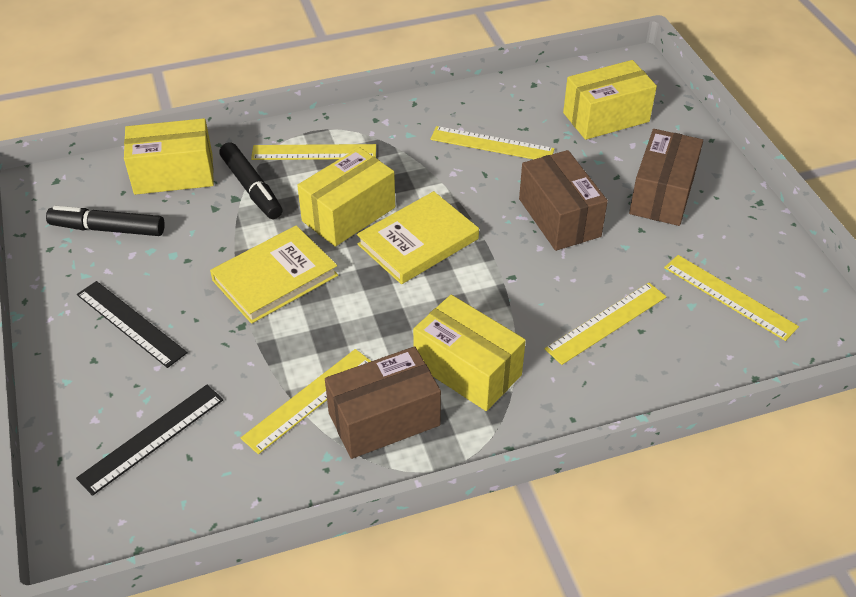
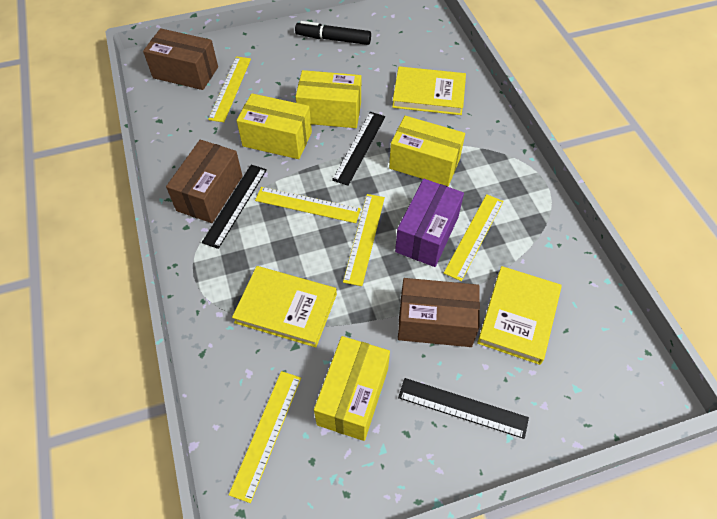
black marker: [46,206,165,236] [219,142,282,219] = 2 -> [295,21,371,45] = 1
black ruler: [76,385,223,496] [77,281,187,368] = 2 -> [202,165,267,249] [332,112,385,186] [398,378,529,439] = 3
purple box: none = 0 -> [395,179,464,267] = 1
yellow book: [210,225,338,324] [357,191,479,284] = 2 -> [232,266,337,347] [392,66,466,115] [477,266,562,365] = 3

